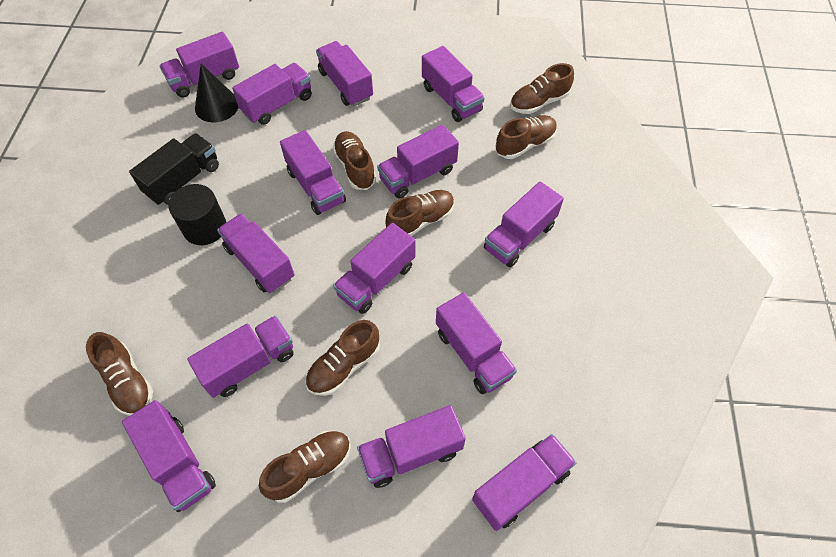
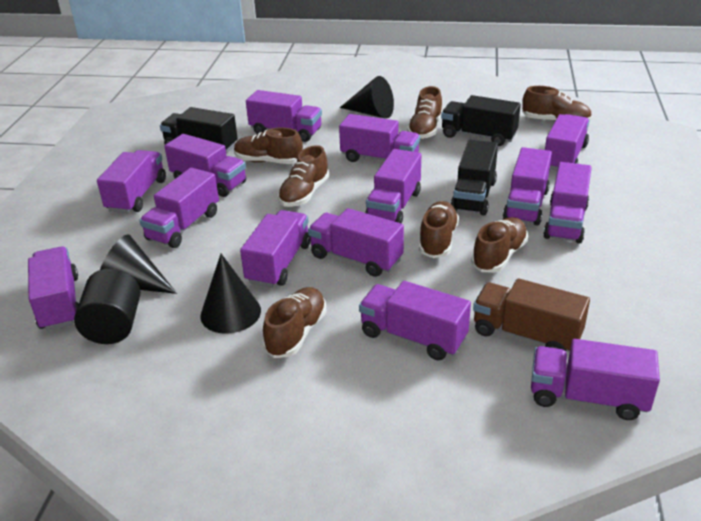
black cone: [195,64,239,122] = 1 -> [100,235,177,294] [200,254,261,334] [340,76,394,119] = 3
black truck: [129,133,219,205] = 1 -> [160,107,238,153] [441,95,521,146] [451,140,498,215] = 3
brown truck: none = 0 -> [473,278,590,352] = 1

